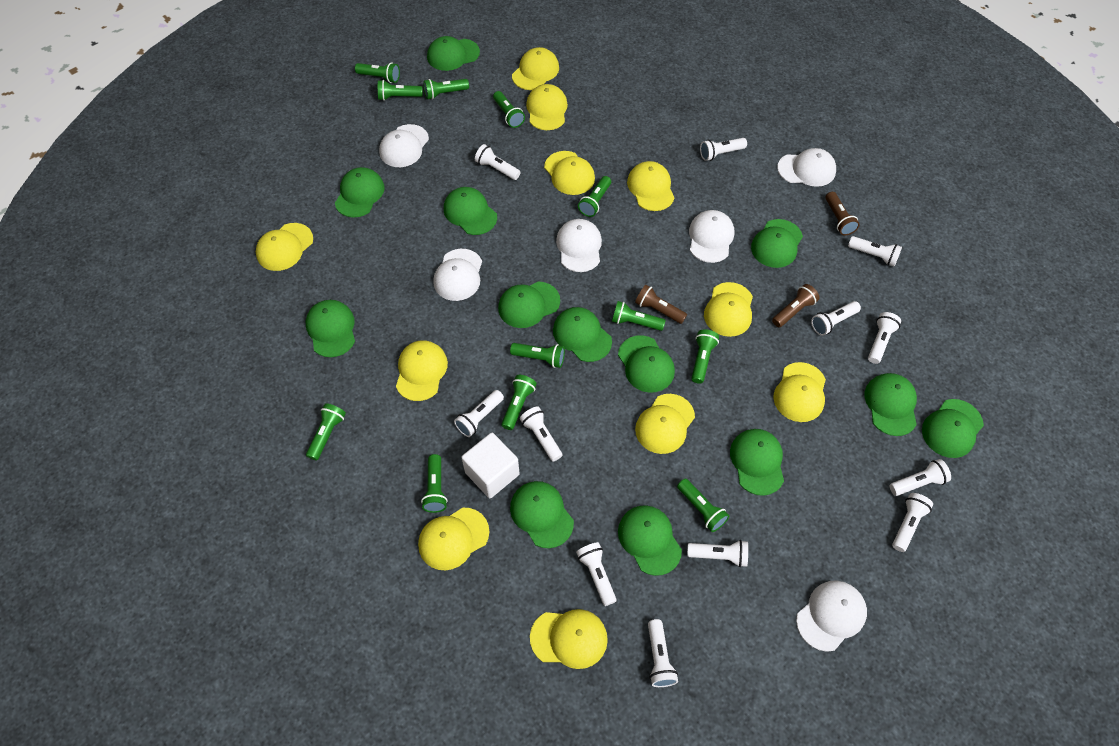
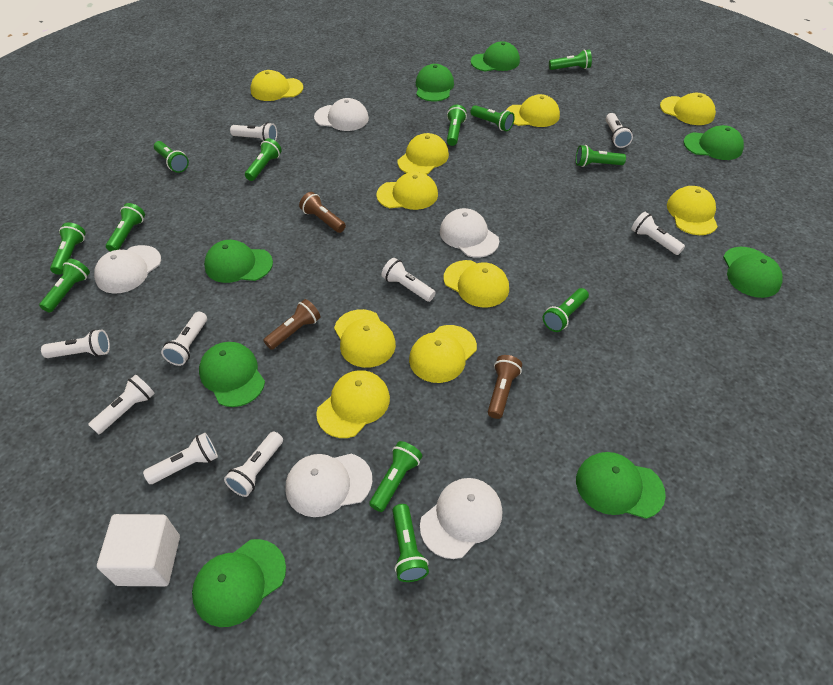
green cap: [306,300,355,357] [335,167,384,218] [427,36,480,71] [444,187,497,235] [498,281,560,328] [510,481,574,548] [553,307,612,362] [618,335,675,393] [618,505,682,576] [730,429,784,496] [751,219,803,268] [865,373,917,436] [922,399,984,458] = 13 -> [192,539,286,627] [199,342,265,407] [204,240,273,283] [416,64,454,102] [471,41,520,72] [576,452,666,519] [684,125,744,160] [723,247,783,298] = 8
white cap: [379,124,429,167] [433,249,482,301] [556,219,602,272] [689,210,735,263] [777,148,836,187] [796,580,867,652] = 6 -> [94,245,161,294] [286,454,372,517] [314,98,369,131] [420,478,502,559] [440,208,499,258] = 5
white flashlight: [454,390,504,437] [475,144,521,180] [520,406,562,462] [576,542,617,606] [648,619,678,687] [687,540,748,567] [700,138,747,161] [811,301,861,336] [848,236,902,266] [868,312,901,364] [890,459,951,496] [892,493,933,552] = 12 -> [41,329,110,358] [88,375,155,434] [143,433,218,484] [161,312,207,366] [224,432,283,497] [230,122,277,141] [381,258,436,302] [606,113,633,148] [631,212,685,255] = 9
yellow cap: [256,223,313,271] [396,340,448,401] [418,508,489,570] [512,47,559,90] [526,84,568,130] [530,609,608,669] [544,151,595,195] [627,161,674,211] [635,394,695,454] [704,282,753,337] [773,362,826,422] = 11 -> [250,70,304,101] [316,370,390,438] [334,309,396,368] [376,172,438,210] [398,133,449,175] [409,325,477,383] [444,260,509,308] [506,94,560,127] [660,93,716,125] [667,186,718,235] = 10

